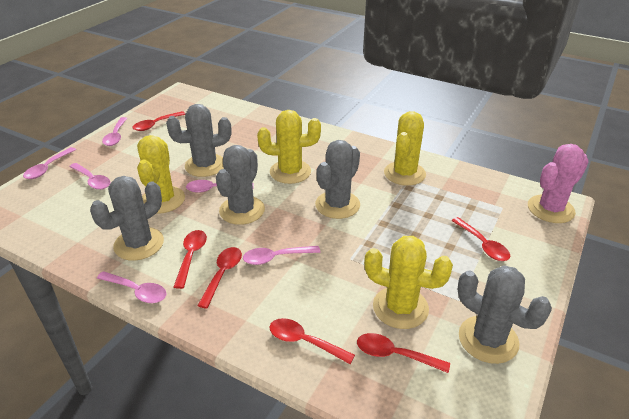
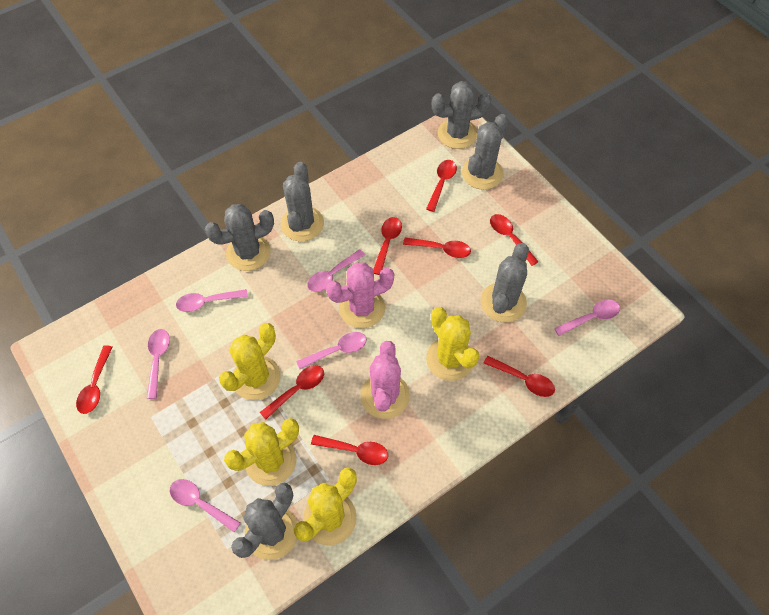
grey cactus: [90,176,164,261] [166,104,231,177] [216,145,265,225] [315,140,360,219] [457,265,552,364] = 5 -> [205,204,274,271] [231,483,298,560] [281,162,324,241] [432,81,492,149] [462,114,508,190] [481,243,529,322] = 6
pink cactus: [528,144,589,223] = 1 -> [326,262,394,328] [361,341,410,419] = 2
red spoon: [132,111,185,131] [174,230,207,289] [197,247,242,309] [270,318,355,364] [357,333,450,373] [451,217,510,261] = 6 -> [76,345,113,414] [260,365,324,420] [311,435,388,465] [373,217,402,275] [403,237,471,258] [426,160,457,212] [484,356,555,397] [490,214,539,266] = 8

